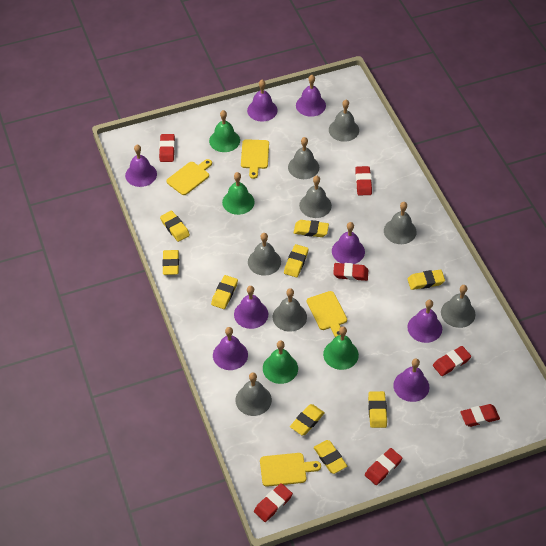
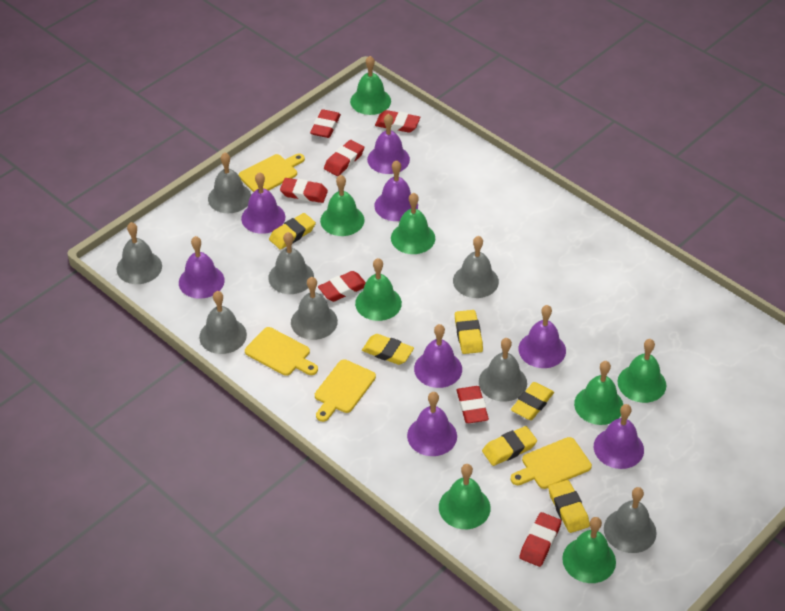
green bell: [209,110,240,152] [222,172,255,215] [263,340,298,384] [323,327,359,370] = 4 -> [320,175,364,236] [350,56,391,115] [355,258,402,321] [391,193,435,254] [439,464,491,529] [562,517,616,583] [574,361,623,425] [617,339,666,403] = 8
yellow eraser: [160,211,190,242] [162,250,179,275] [211,275,238,309] [284,244,309,277] [290,404,325,436] [294,220,329,237] [314,440,347,474] [368,391,387,428] [407,270,445,290] = 9 -> [269,213,316,250] [362,334,414,365] [455,310,483,354] [482,426,537,466] [511,382,554,420] [548,480,590,533] = 6

